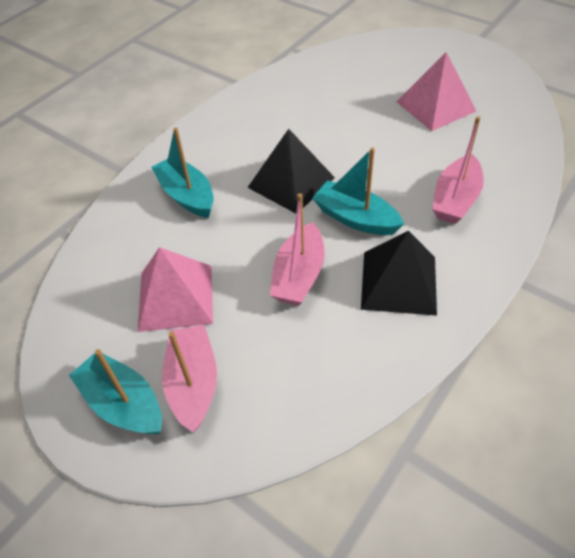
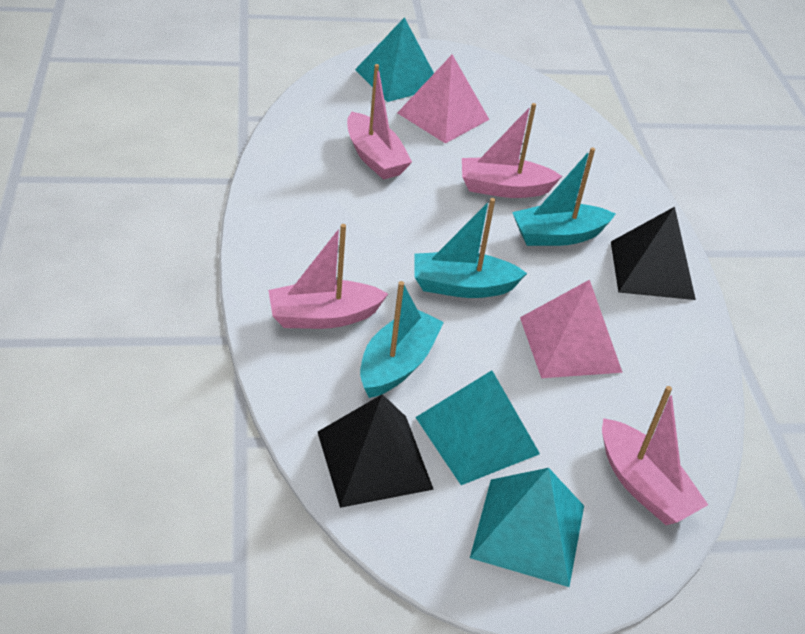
pink boat: [162,325,217,432] [270,193,325,306] [432,116,484,224] = 3 -> [268,224,388,329] [347,64,412,180] [462,103,562,198] [602,386,708,525] = 4
turquoise pyramid: none = 0 -> [355,17,434,102] [415,370,540,485] [470,468,584,587] = 3

